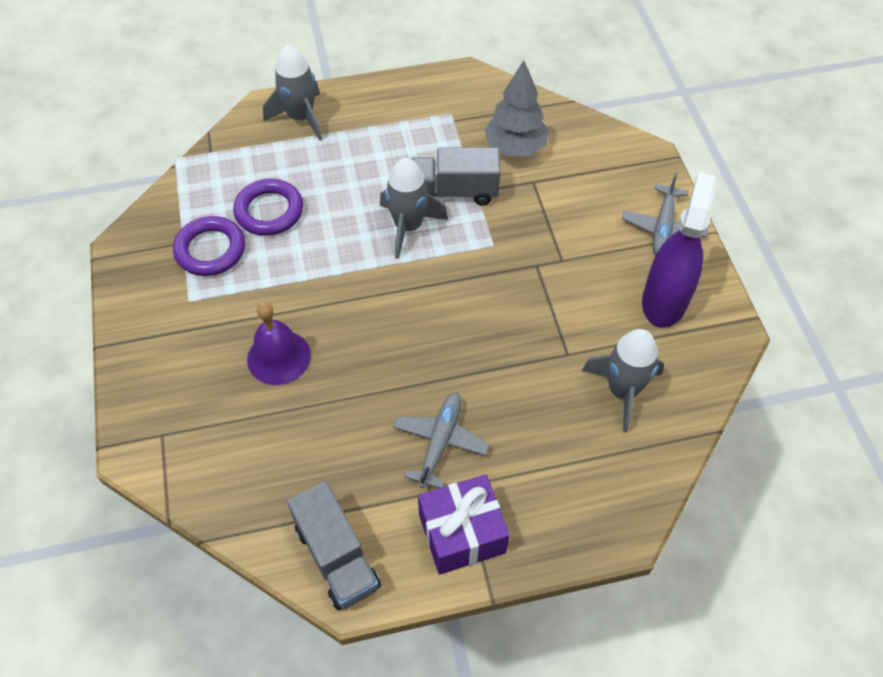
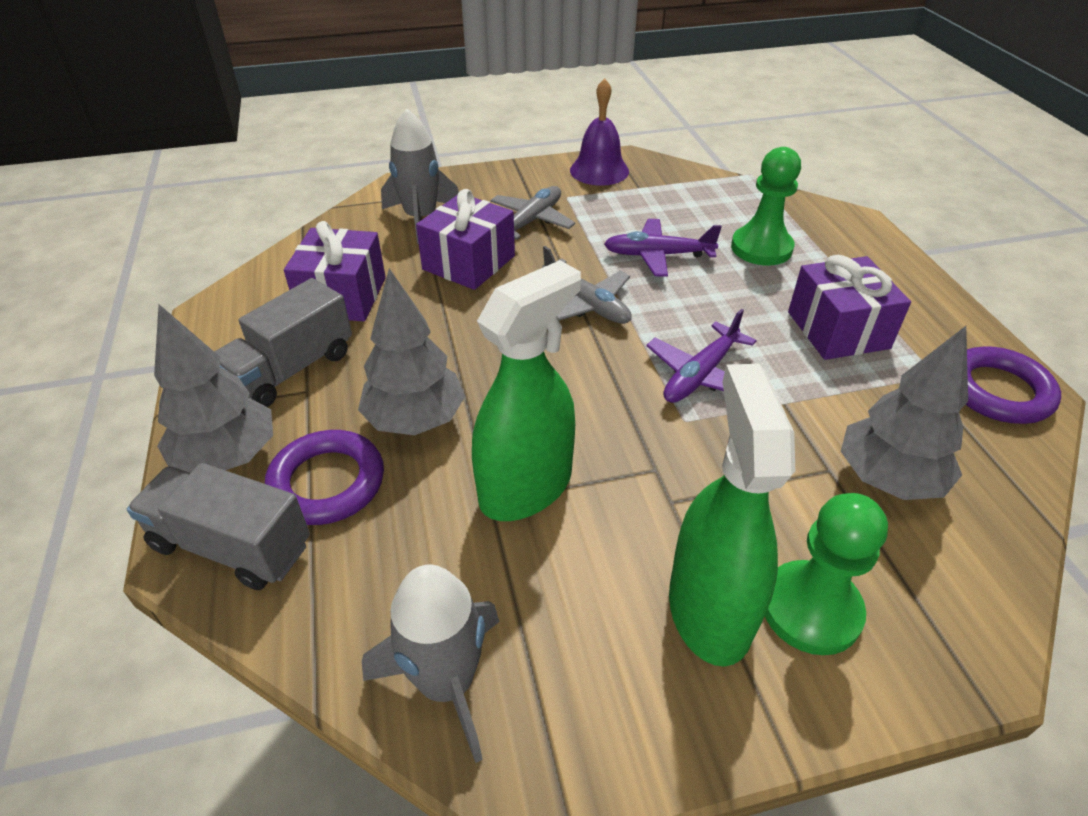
green pawn: none = 0 -> [731,147,801,265] [765,493,888,655] = 2
green spray bottle: none = 0 -> [472,260,581,521] [669,364,795,667] = 2
grey rocket: [263,45,322,141] [380,158,448,259] [582,329,664,432] = 3 -> [362,565,500,763] [381,109,459,244] = 2
grey tree: [484,60,548,156] = 1 -> [154,304,273,473] [358,268,465,435] [841,326,968,500] = 3
purple gift: [418,474,510,575] = 1 -> [284,221,386,321] [416,189,515,290] [788,255,911,360] = 3
purple plane: none = 0 -> [604,219,722,277] [646,309,757,403] = 2
purple spray bottle: [642,172,717,328] = 1 -> none = 0

